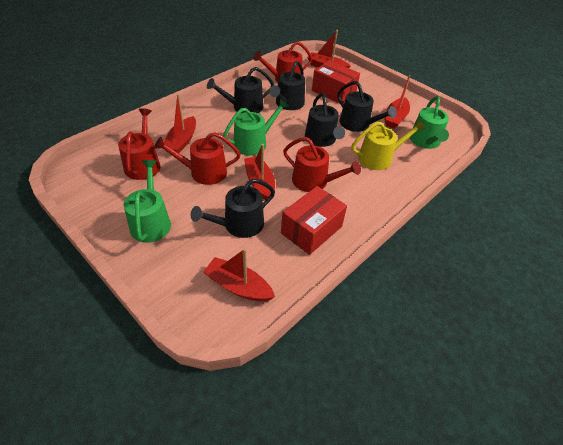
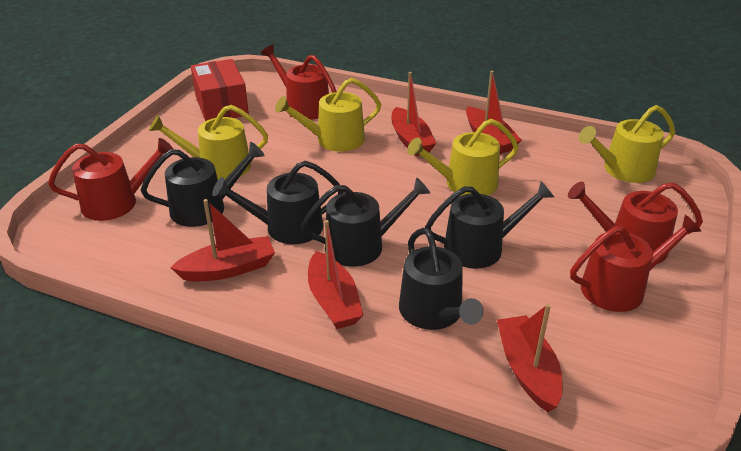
green watering can: [124,160,171,243] [223,99,289,155] [410,96,449,149] = 3 -> none = 0
red box: [281,186,347,255] [312,60,360,104] = 2 -> [191,59,249,121] = 1
yellow watering can: [351,119,425,170] = 1 -> [149,105,268,180] [275,78,381,152] [407,119,519,196] [579,105,675,183] = 4

